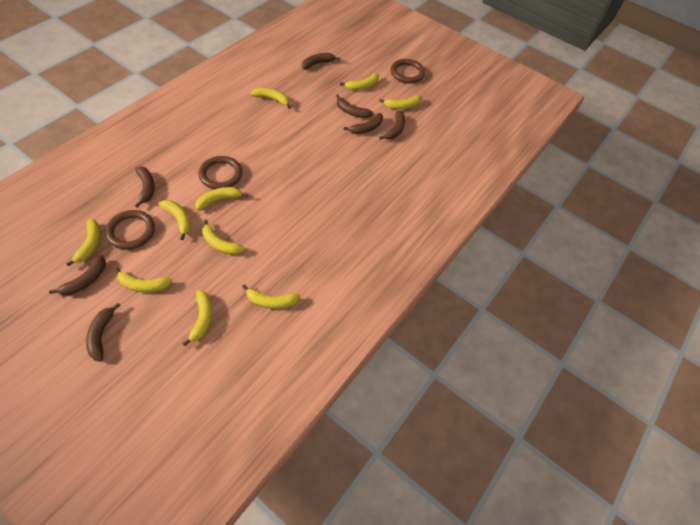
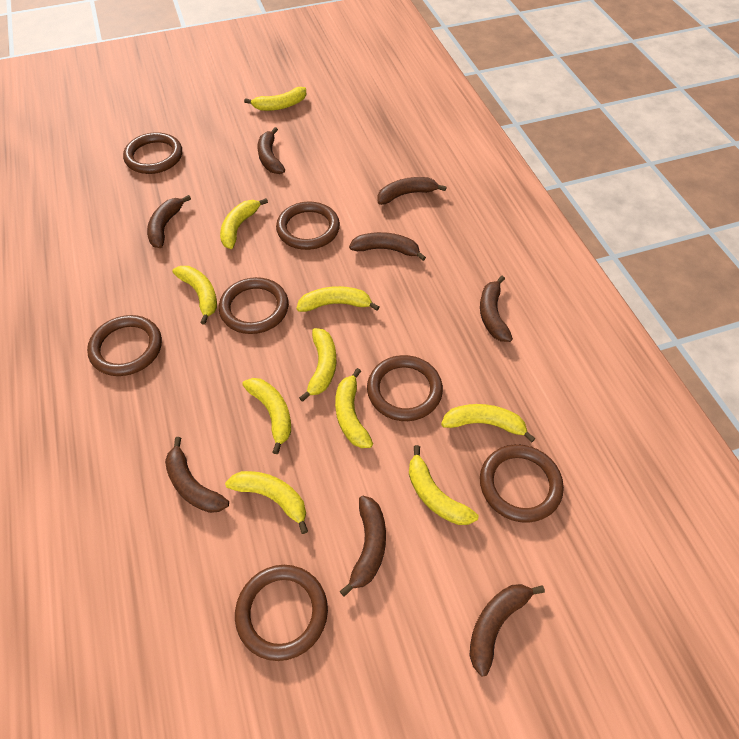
brown banana: [49,255,106,295] [86,303,121,362] [135,167,155,208] [302,53,340,69] [336,94,373,118] [344,113,383,134] [379,111,405,140] = 7 -> [147,195,191,248] [165,437,229,513] [257,127,285,174] [340,496,386,597] [349,232,426,261] [377,177,447,205] [470,584,545,676] [480,276,513,342] = 8
brown ring: [105,210,155,250] [198,156,242,189] [391,59,425,84] = 3 -> [87,315,162,376] [123,132,182,174] [219,277,289,334] [235,565,328,661] [276,202,340,250] [367,355,443,421] [480,444,564,523] = 7

